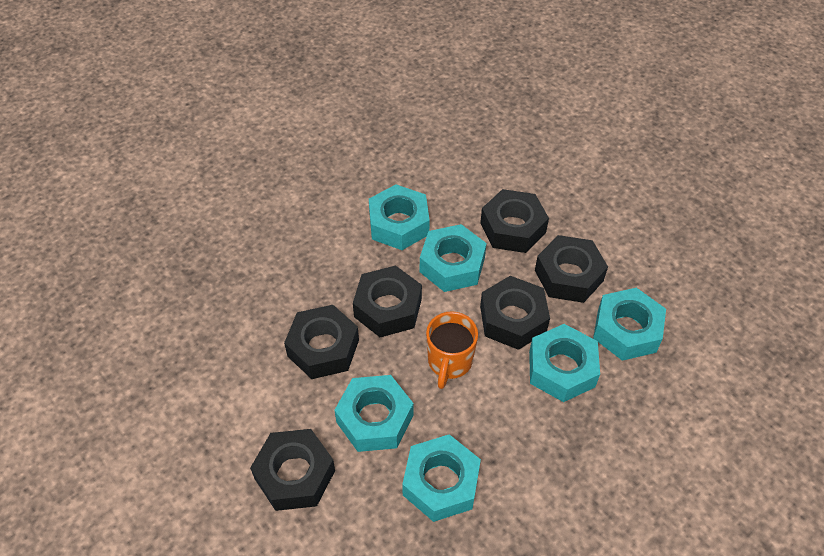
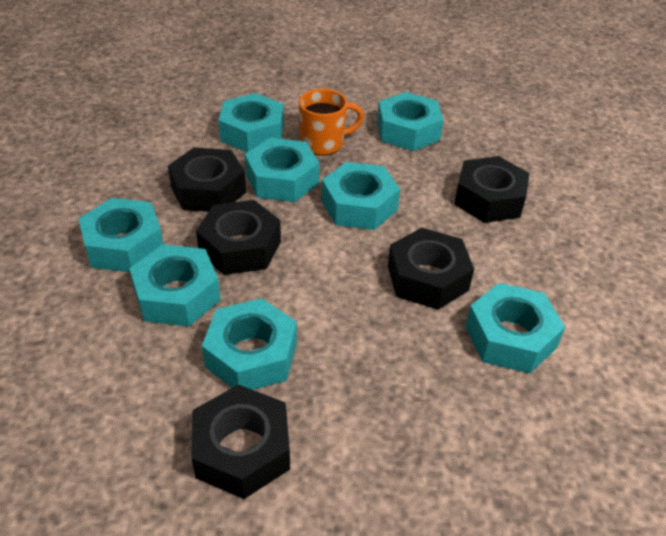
black nut: [250,429,335,511] [284,305,359,379] [353,265,422,337] [480,189,549,253] [480,276,550,350] [535,235,608,303] = 6 -> [168,147,246,212] [191,384,290,499] [196,200,281,275] [388,228,474,310] [454,156,530,223] = 5
turquoise nut: [334,375,413,452] [369,184,430,250] [402,434,481,522] [420,224,487,292] [529,324,600,402] [593,288,666,361] = 6 -> [78,198,163,272] [129,244,221,327] [202,298,297,390] [218,93,284,153] [245,138,319,202] [322,162,400,230] [377,92,443,151] [465,283,565,374] = 8

